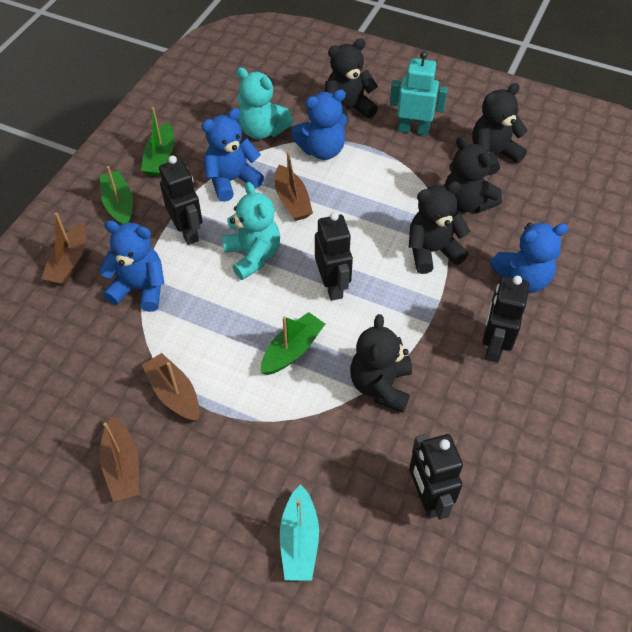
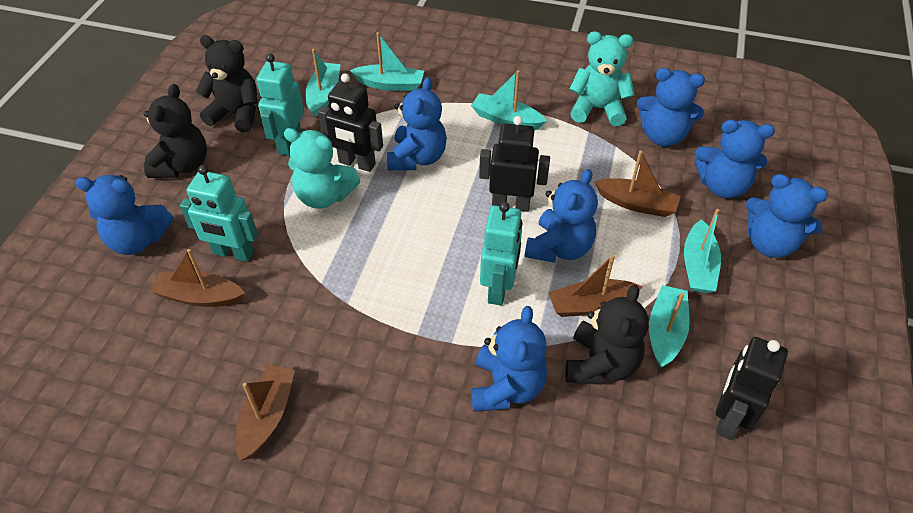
black robot: [159,155,203,245] [315,212,353,301] [409,434,463,520] [483,276,529,363] = 4 -> [318,73,383,172] [479,116,550,212] [716,337,788,440] = 3
black teddy bear: [325,39,378,124] [350,314,412,413] [409,181,470,274] [444,136,502,213] [472,83,528,175] = 5 -> [144,84,207,178] [196,35,258,132] [565,285,649,385] = 3
blue teddy bear: [99,220,164,312] [201,108,264,202] [292,89,347,160] [490,222,568,293] = 4 -> [75,175,174,255] [387,77,447,170] [471,306,547,412] [525,169,598,263] [637,68,705,147] [695,120,775,198] [746,174,828,258] = 7
green boat: [100,166,133,224] [141,107,174,177] [261,312,325,375] = 3 -> none = 0
turquoise boat: [280,484,319,581] = 1 -> [305,49,341,117] [350,32,424,91] [471,70,547,130] [649,285,689,368] [684,209,721,293] = 5
turquoise robot: [390,51,448,136] = 1 -> [180,165,258,262] [256,53,304,156] [480,202,522,305] = 3

